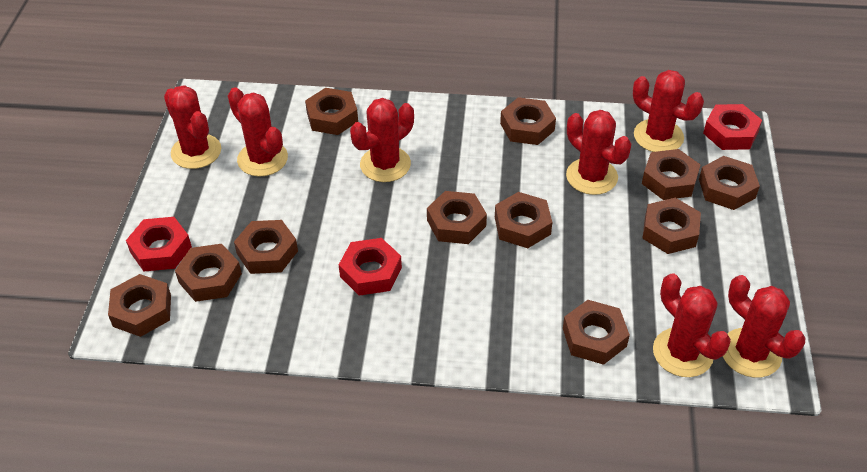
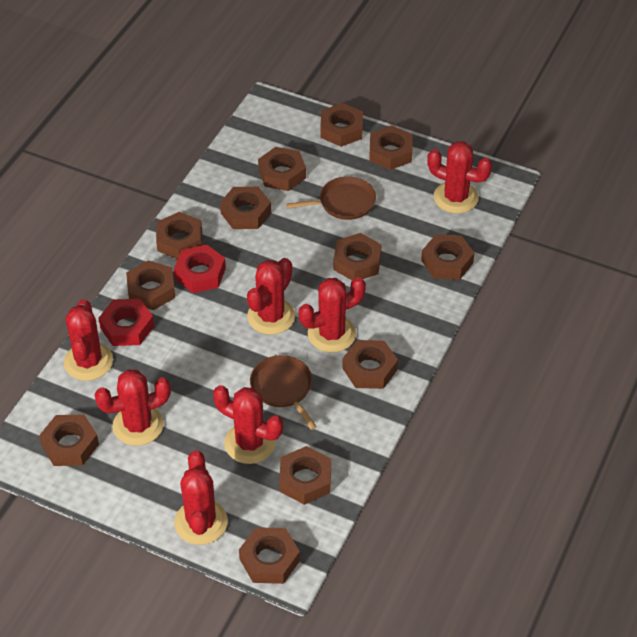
brown nut: [108,274,171,337] [175,244,242,302] [234,220,298,274] [305,88,358,135] [427,191,487,244] [495,192,552,248] [500,97,556,145] [563,300,630,365] [642,149,701,200] [642,198,701,254] [699,156,760,210] = 11 -> [39,415,99,466] [126,260,175,310] [156,212,202,259] [220,187,271,229] [239,527,300,584] [258,147,306,191] [279,446,331,505] [320,103,363,147] [334,233,382,280] [342,340,398,389] [369,125,413,170] [421,234,474,280] = 12
brown pan: none = 0 -> [250,355,317,430] [286,176,376,220] = 2
red nut: [126,217,192,271] [339,238,402,296] [703,104,762,150] = 3 -> [99,299,154,346] [174,245,226,293] = 2

